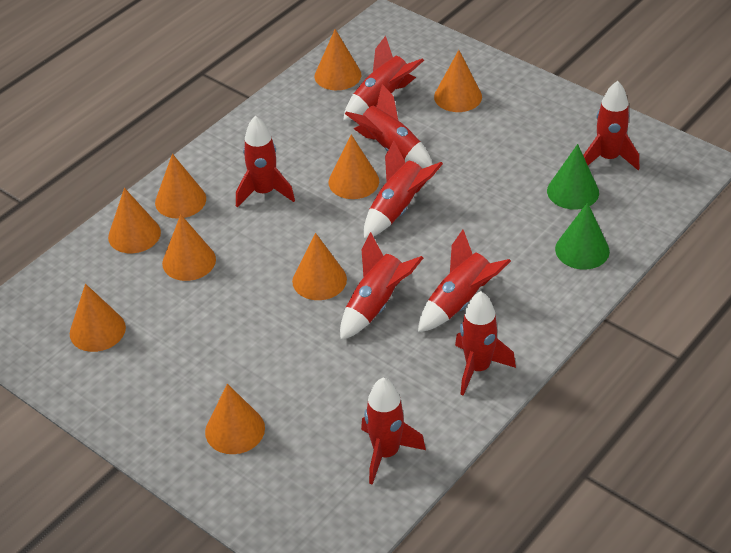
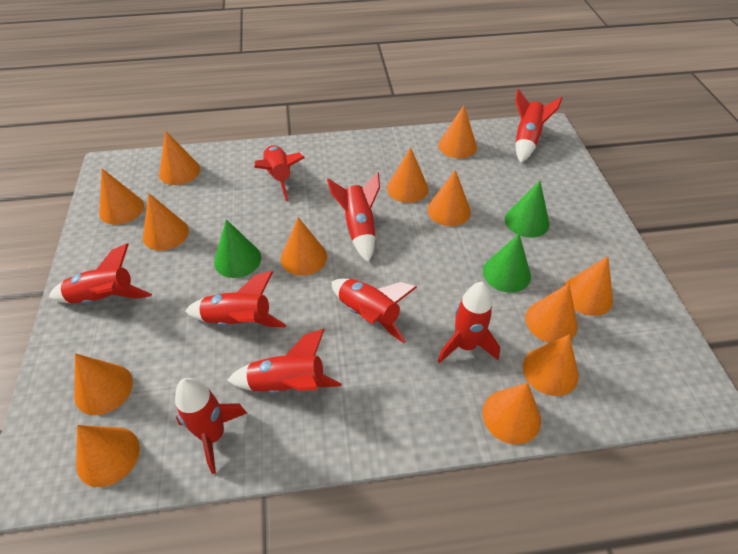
green cone: [547,144,599,210] [555,202,610,270] = 2 -> [214,219,261,278] [483,234,531,293] [505,181,549,238] = 3
orange cone: [70,284,126,352] [108,188,161,253] [155,154,206,219] [162,214,216,281] [205,384,265,454] [292,233,347,300] [315,29,361,90] [328,135,379,199] [434,50,482,112] = 9 -> [74,353,133,415] [76,425,140,487] [99,169,144,225] [143,193,189,251] [159,130,200,185] [281,217,327,276] [387,147,428,203] [427,170,471,226] [438,106,477,158] [482,382,541,444] [523,334,579,396] [525,283,578,343] [564,256,613,316] = 13

